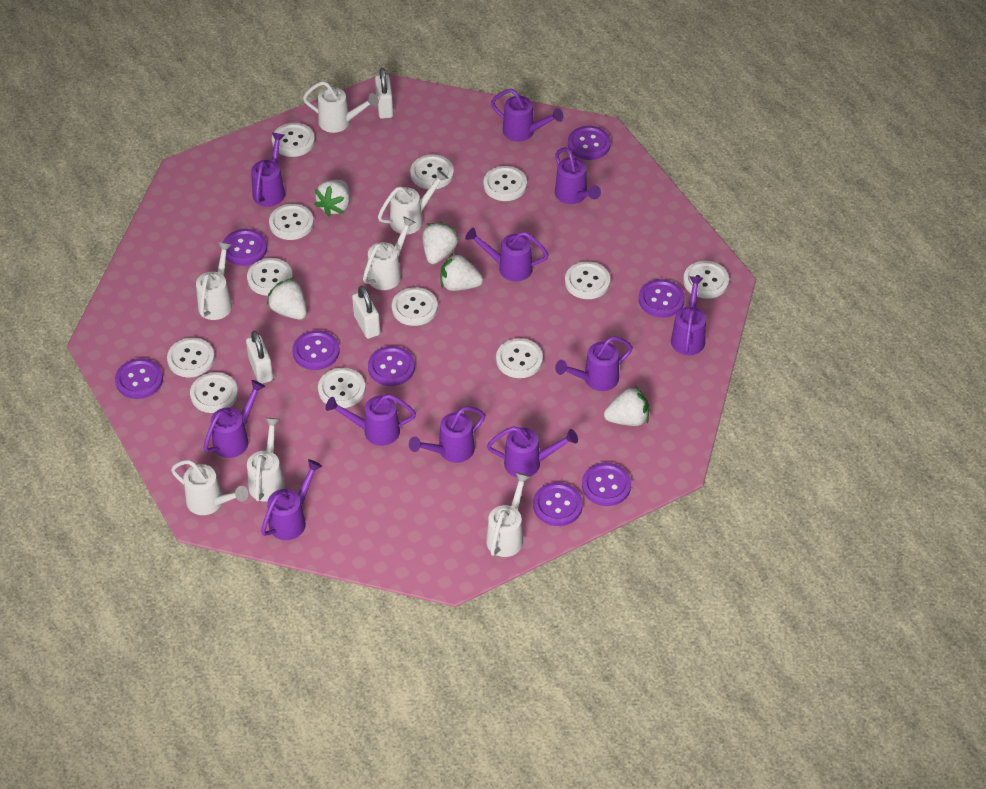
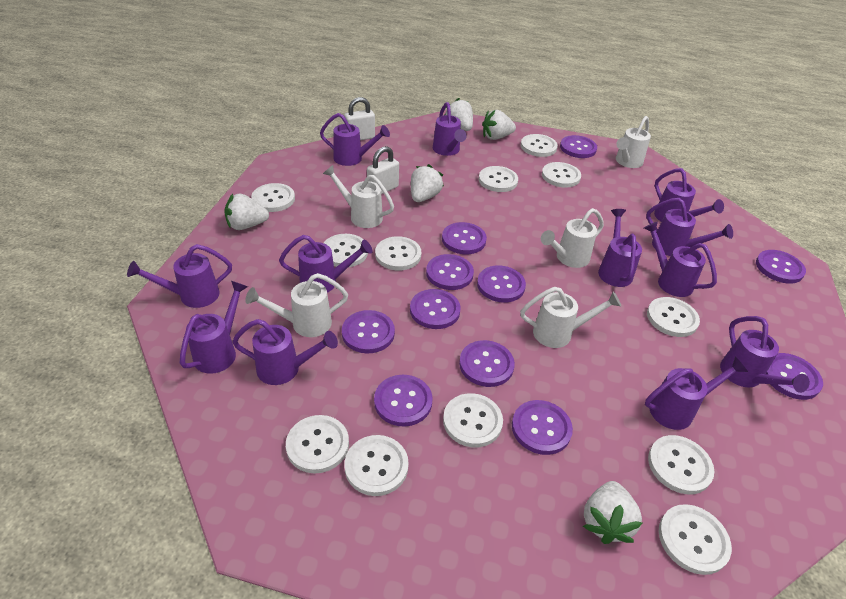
purple button: [115,358,163,399] [223,229,267,266] [292,330,340,370] [368,346,415,386] [533,482,583,526] [568,126,611,160] [582,463,631,506] [639,279,685,318] = 8 -> [342,310,395,353] [374,375,433,427] [410,289,461,329] [426,254,474,290] [442,222,487,254] [459,340,515,387] [477,266,526,303] [512,400,573,455] [560,135,597,158] [756,250,806,284] [766,353,823,400] = 11
purple watering can: [203,380,265,458] [251,132,285,207] [261,459,322,540] [326,394,416,446] [409,406,485,463] [465,228,549,282] [487,426,578,478] [491,89,563,142] [555,147,601,204] [555,336,633,391] [671,276,706,355] = 11 -> [127,244,232,308] [180,281,248,374] [232,319,338,385] [279,235,373,293] [320,113,390,166] [433,102,467,156] [598,209,642,287] [644,221,717,297] [645,357,748,430] [646,198,733,256] [654,168,724,222] [720,316,810,393] = 12
white padlock: [246,330,273,384] [352,286,380,339] [375,68,393,119] = 3 -> [344,97,375,140] [367,146,399,194] = 2
white watering can: [171,460,248,515] [196,242,232,320] [247,418,285,502] [303,81,379,133] [363,216,416,290] [378,169,449,234] [486,472,531,557] = 7 -> [245,273,348,337] [323,165,394,228] [520,287,621,348] [541,208,604,268] [616,116,651,168] = 5

